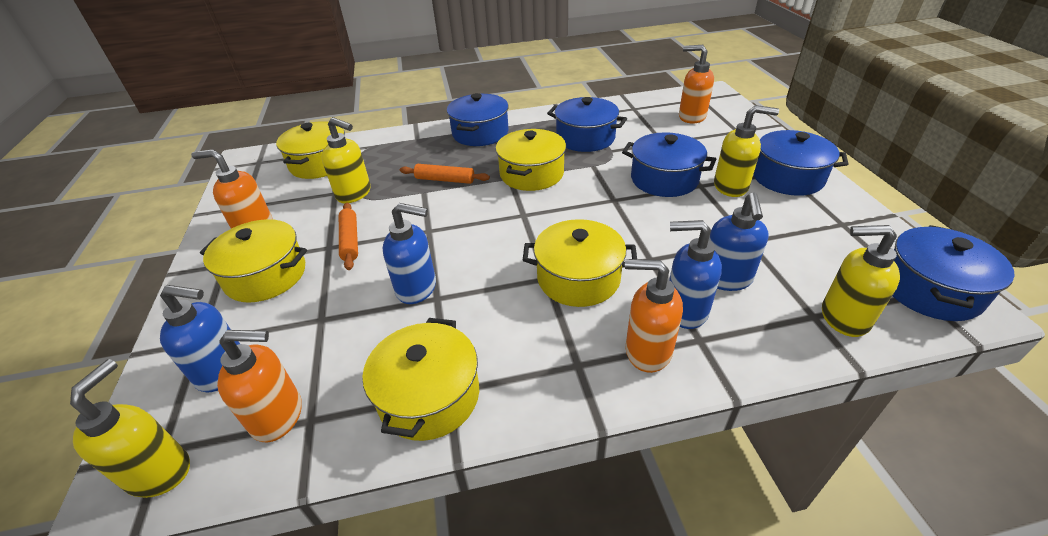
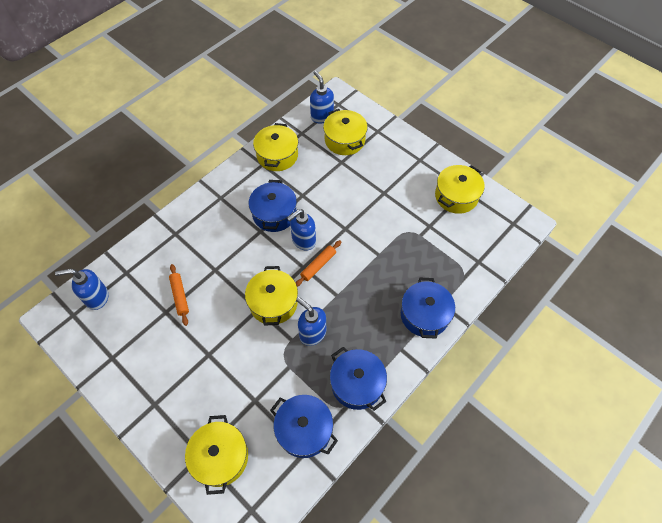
blue pot: [447,93,509,146] [547,97,627,152] [622,132,716,197] [754,130,848,196] [893,225,1015,321] = 5 -> [249,180,297,232] [270,395,338,458] [330,347,387,411] [401,278,455,339] = 4
orange soap dispenser: [191,149,272,229] [217,330,302,442] [625,259,683,373] [679,45,714,124] = 4 -> none = 0
yellow soap dispenser: [70,359,190,498] [322,117,371,203] [714,105,779,197] [822,225,900,337] = 4 -> none = 0

